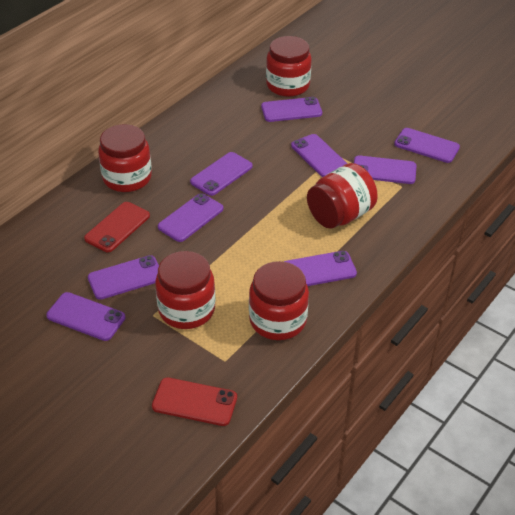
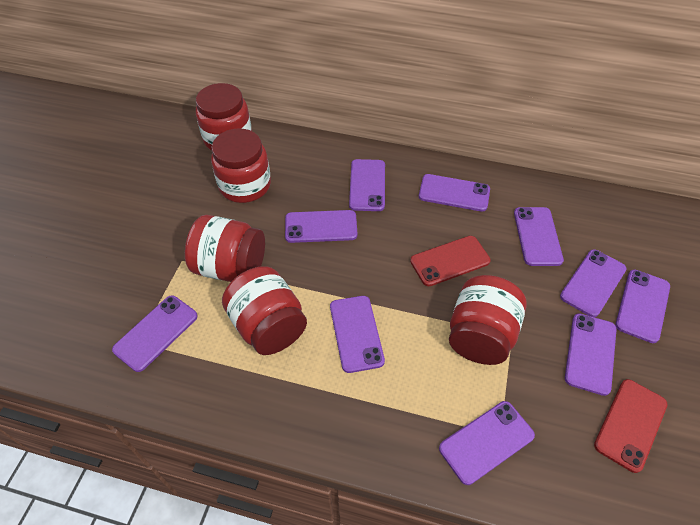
purple phone: [46,292,125,341] [88,255,159,300] [158,193,223,242] [190,152,253,196] [261,97,322,122] [284,251,357,286] [291,134,347,177] [354,155,417,184] [394,128,460,163] = 9 -> [112,295,198,372] [285,210,358,243] [330,296,385,373] [349,159,385,211] [419,174,490,212] [439,401,535,485] [514,207,564,266] [560,249,627,317] [565,313,617,396] [615,270,670,343] = 10

